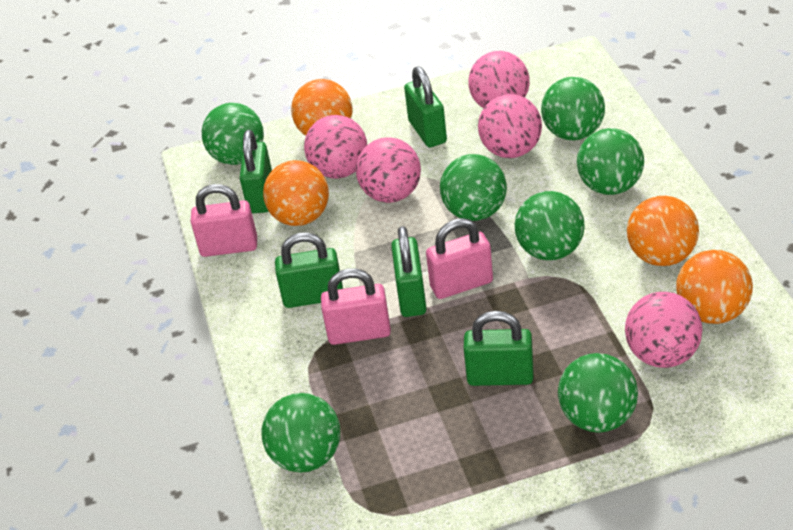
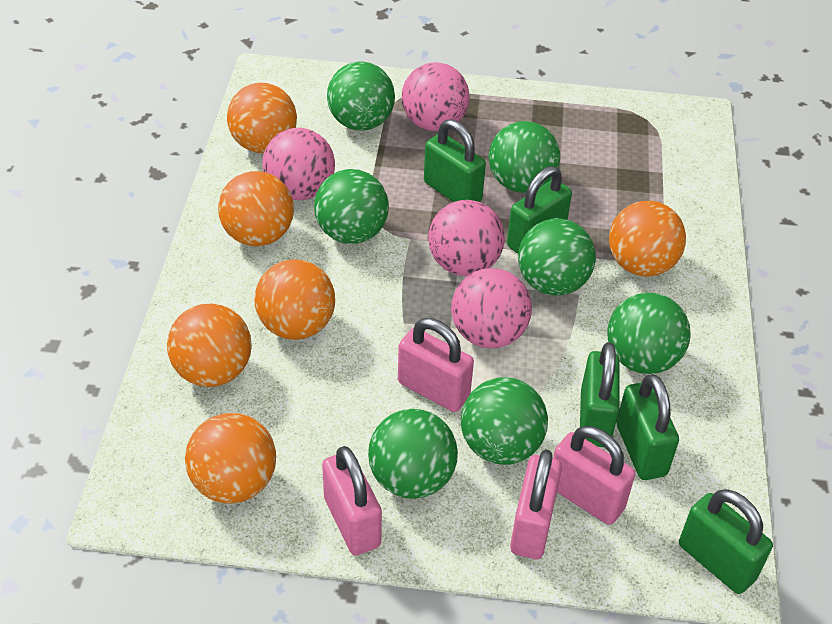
orange ball: [263,160,329,226] [291,79,353,136] [627,196,699,266] [676,250,753,324] = 4 -> [167,304,252,387] [185,413,276,504] [218,171,294,246] [227,83,297,153] [254,259,335,340] [609,201,686,276] = 6
pink ball: [304,115,367,179] [356,137,421,203] [468,51,530,109] [478,94,542,158] [625,292,703,368] = 5 -> [262,128,335,200] [402,62,469,131] [428,200,505,276] [451,268,532,348] = 4
pink padlock: [191,184,257,257] [321,268,391,345] [426,218,493,299] = 3 -> [322,446,382,556] [398,318,474,412] [510,450,562,559] [553,426,636,525] = 4

